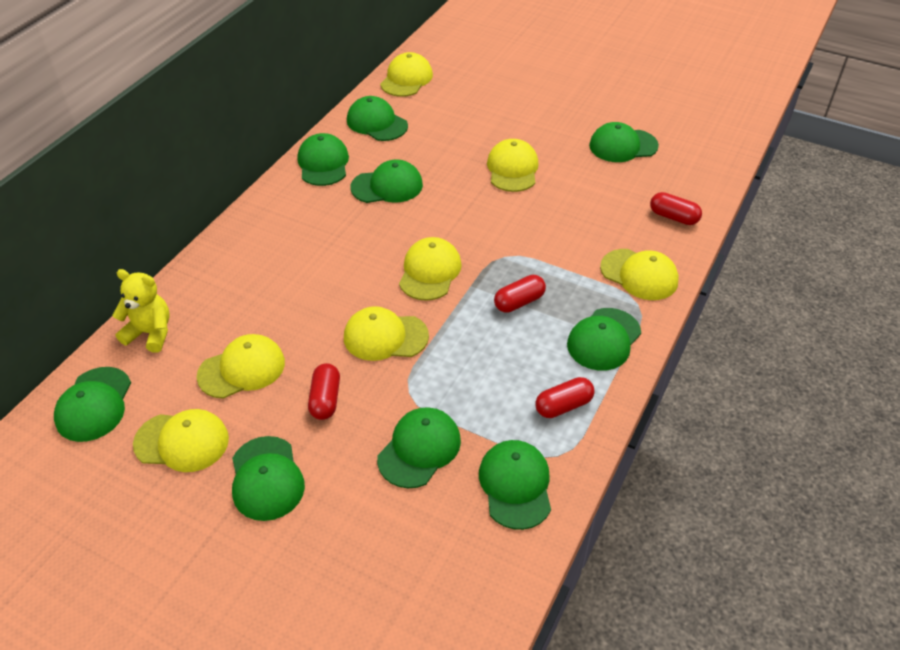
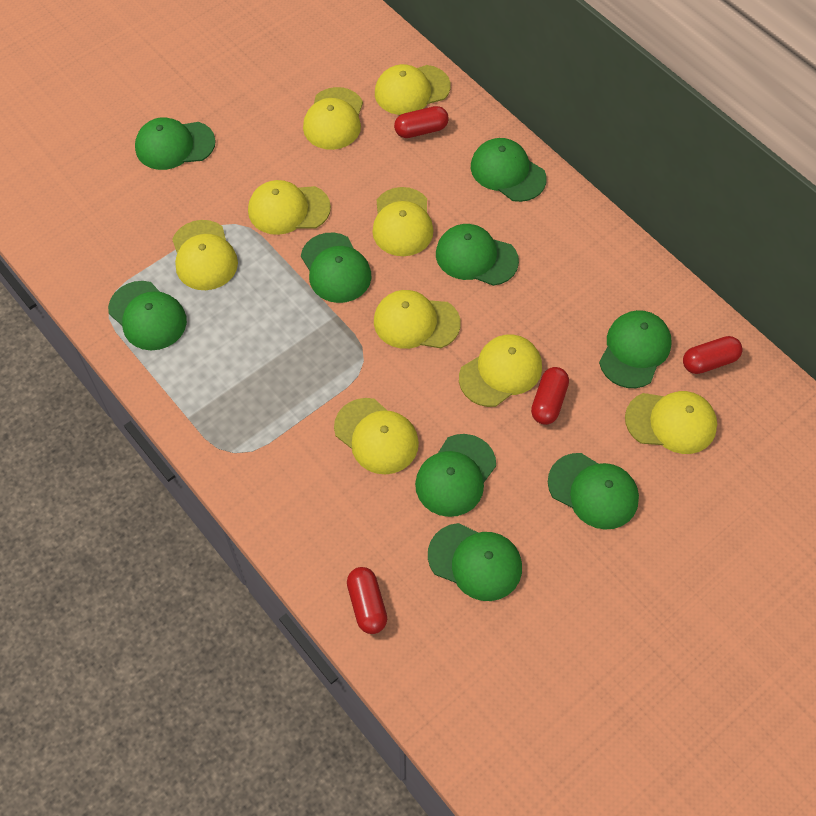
yellow cap: [133,409,229,472] [197,334,285,399] [344,306,429,361] [380,52,433,97] [399,237,462,301] [487,139,539,192] [600,249,679,300] = 7 -> [172,220,238,290] [248,180,331,235] [303,87,363,150] [334,398,419,475] [372,187,434,256] [374,290,461,349] [375,64,451,115] [459,334,542,407] [625,391,717,454] = 9
yellow teddy bear: [112,269,169,353] = 1 -> none = 0

